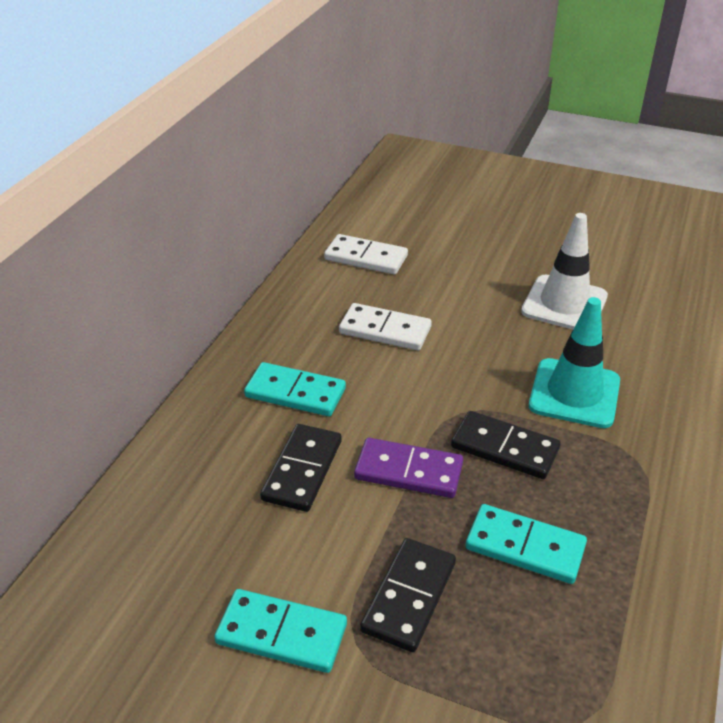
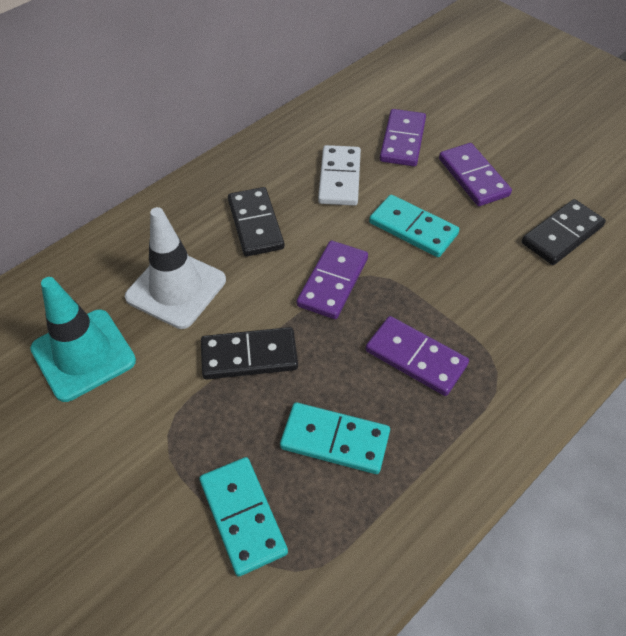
purple domino: [354,438,463,498] = 1 -> [297,241,368,319] [366,316,469,396] [380,109,426,166] [439,143,512,206] = 4
white domino: [324,234,408,275] [339,303,432,350] = 2 -> [318,145,361,206] = 1

